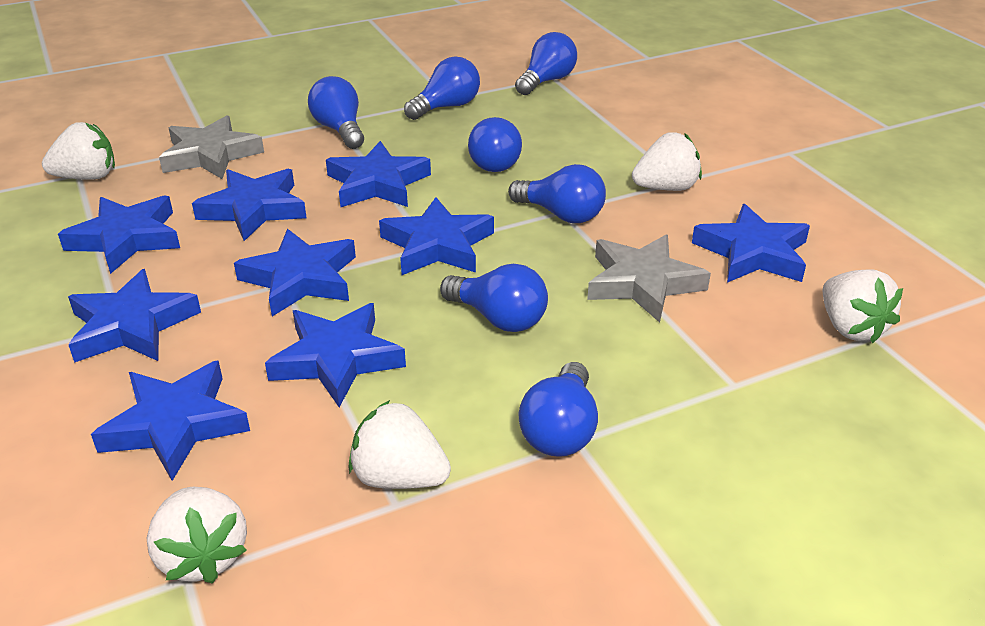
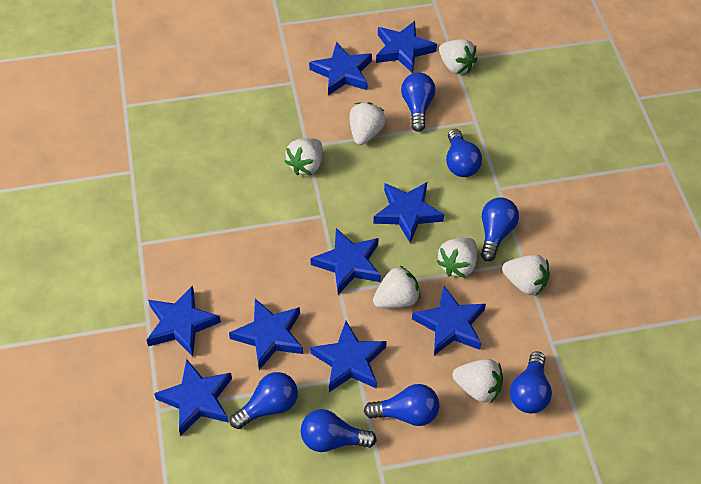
grey star: [159,116,264,179] [587,235,711,323] = 2 -> none = 0
white strawberry: [42,122,115,180] [147,487,247,584] [349,400,451,489] [632,132,702,191] [823,269,903,343] = 5 -> [285,138,323,175] [349,102,386,145] [373,266,421,308] [436,238,477,278] [439,39,478,74] [453,359,503,403] [502,255,550,295] = 7

